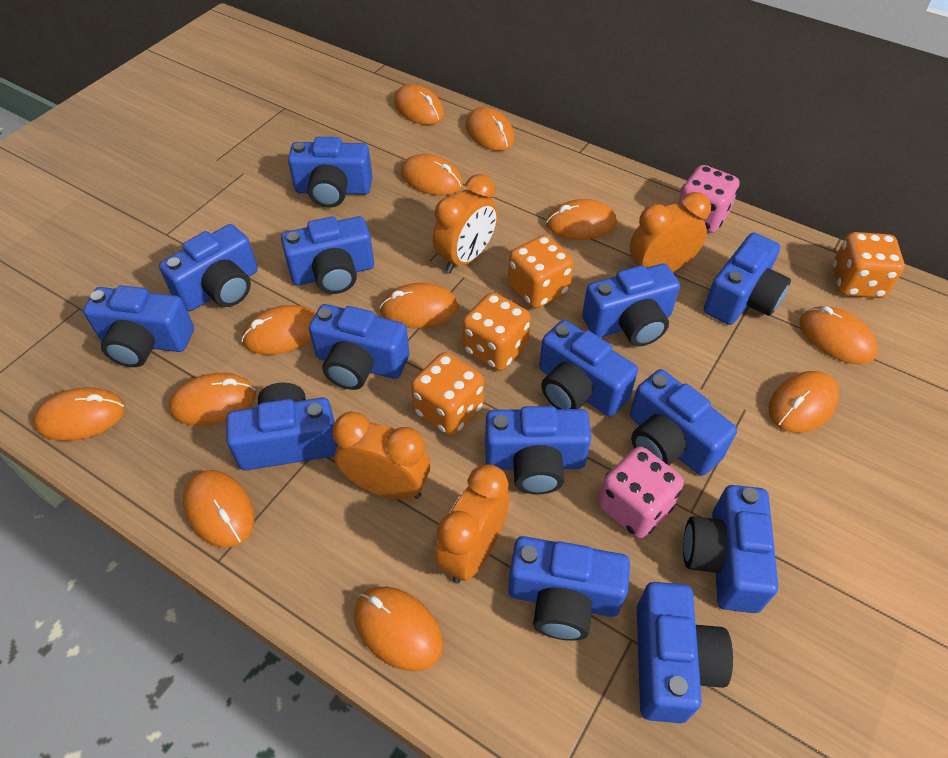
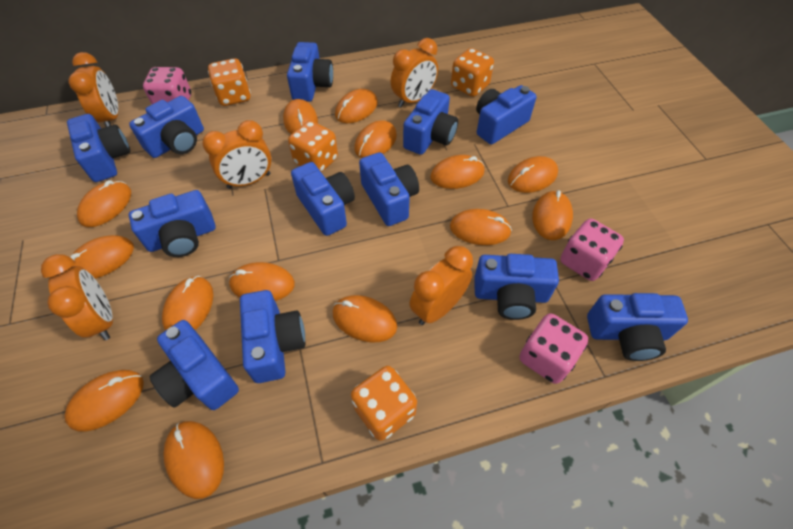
blue camera: [83,285,194,367] [159,224,258,311] [226,383,338,470] [281,216,374,294] [288,137,373,208] [309,304,409,390] [485,406,591,495] [508,536,630,641] [539,320,638,417] [582,264,680,346] [630,369,737,476] [637,582,733,723] [683,485,778,613] [704,233,791,325] = 14 -> [67,114,130,182] [129,96,204,158] [129,190,216,257] [150,320,239,410] [240,290,305,383] [287,42,333,102] [291,162,355,236] [359,152,419,226] [403,89,458,155] [474,254,559,320] [476,85,536,144] [587,293,688,361] = 12
orange clock: [332,412,430,500] [433,174,498,273] [435,464,510,584] [630,192,711,272] = 4 -> [41,254,113,340] [69,52,118,127] [202,120,271,189] [391,38,438,108] [409,246,473,325] = 5
orange mouse: [33,387,125,441] [169,373,256,426] [183,470,254,548] [241,305,316,355] [354,587,443,671] [380,283,458,328] [394,84,444,125] [401,154,463,195] [466,107,515,151] [546,199,617,240] [769,371,839,433] [800,306,877,364] = 12 -> [65,370,144,432] [70,235,134,279] [77,180,131,227] [162,276,213,331] [163,421,224,499] [229,262,295,301] [283,99,318,134] [333,295,397,342] [335,89,378,123] [354,120,397,158] [430,155,485,189] [450,209,512,245] [508,156,558,193] [532,190,573,240] = 14
pink dice: [598,447,684,538] [678,165,740,233] = 2 -> [143,67,191,104] [519,313,588,384] [560,219,624,281] = 3

